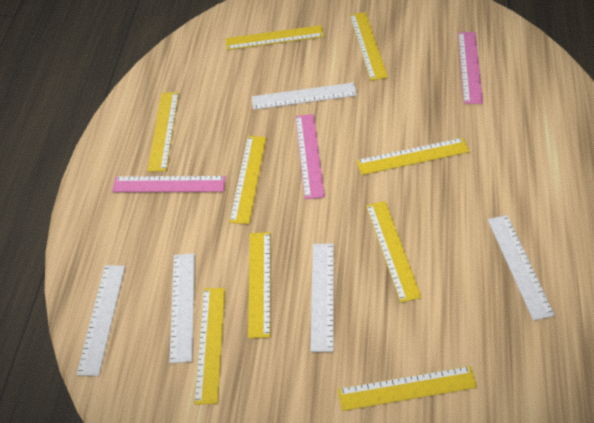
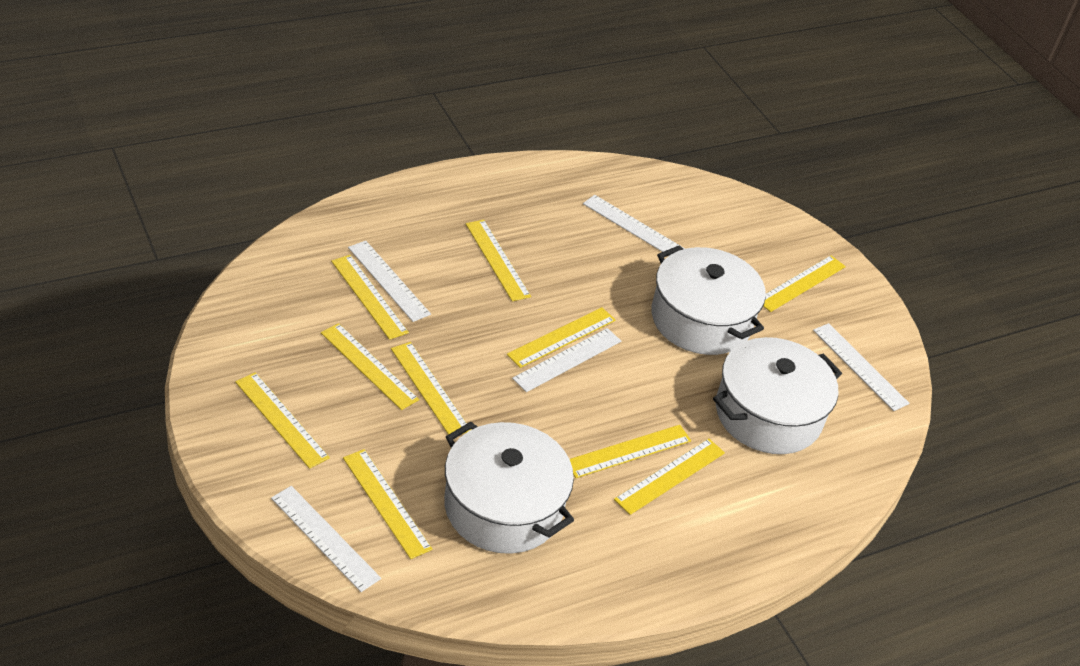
pink ruler: [112,176,226,192] [295,114,325,199] [458,32,483,104] = 3 -> none = 0
white pot: none = 0 -> [444,422,574,554] [651,245,766,355] [713,337,842,454] = 3
yellow ruler: [147,92,179,172] [194,288,225,405] [225,25,324,50] [229,136,266,224] [248,232,271,338] [338,366,477,411] [349,12,388,81] [356,138,470,175] [366,201,422,303] = 9 -> [235,372,330,469] [321,323,419,410] [331,255,409,340] [343,449,433,559] [391,342,471,435] [466,220,531,301] [507,307,615,368] [570,425,691,478] [614,438,725,515] [763,255,846,312] = 10

